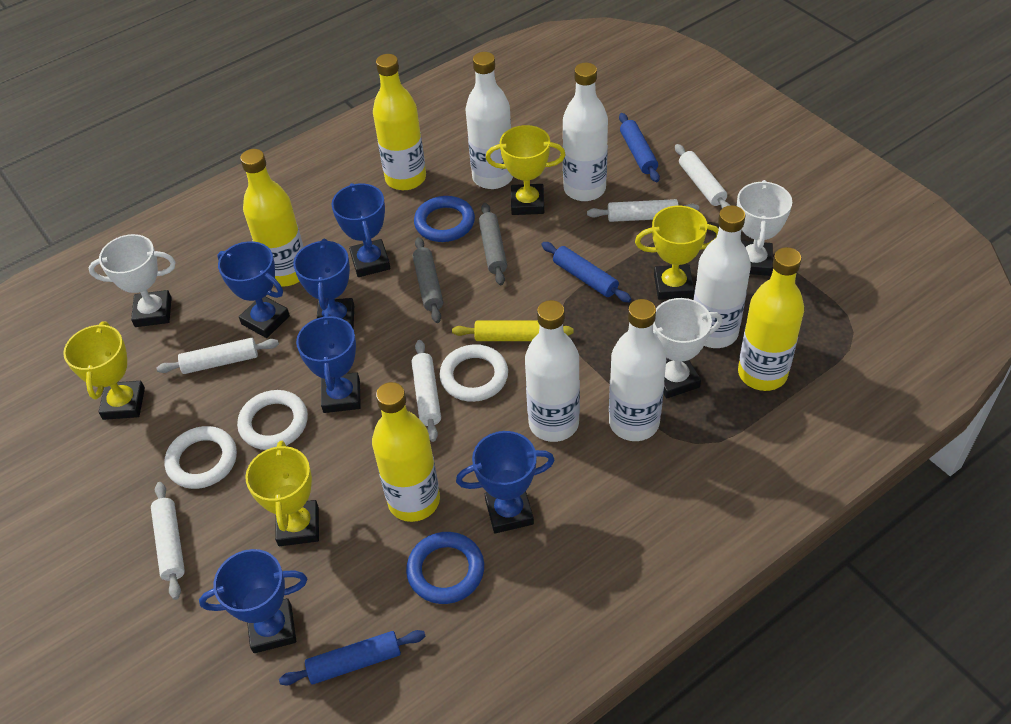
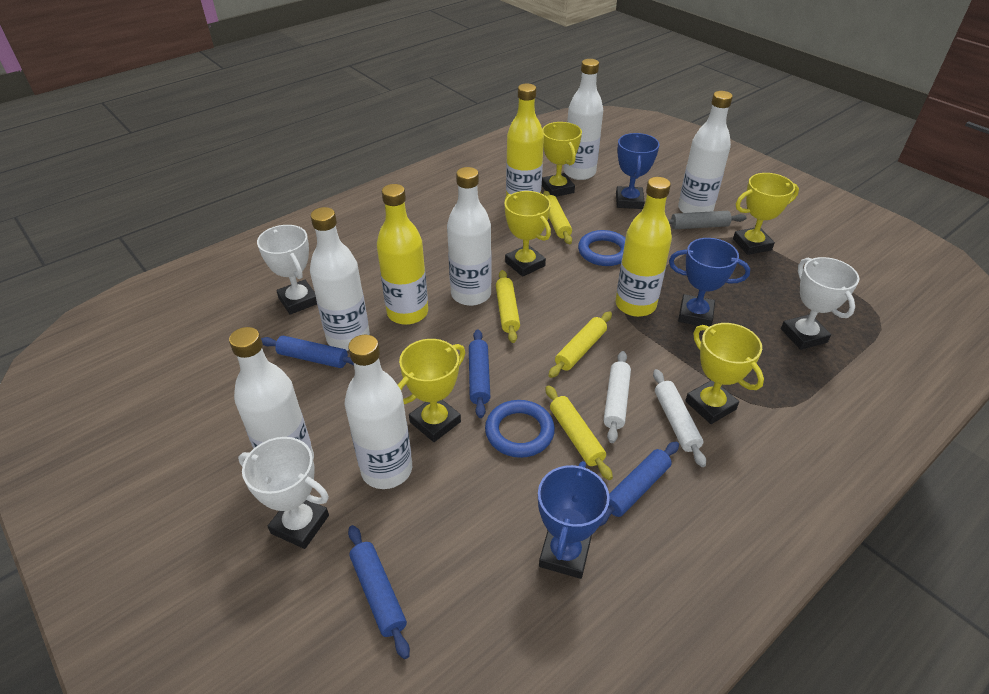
blue rolling pin: [279,630,425,685] [541,242,631,302] [619,113,660,182] = 3 -> [261,336,354,368] [348,525,410,659] [469,329,490,418] [600,441,679,526] = 4
blue trophy: [199,549,307,653] [217,241,290,338] [293,239,354,330] [296,313,361,413] [332,183,390,277] [456,431,555,534] = 6 -> [538,461,610,579] [616,133,659,209] [669,238,750,327] = 3
grey rolling pin: [413,237,443,323] [479,203,507,285] = 2 -> [668,211,746,230] = 1
white bottle: [465,52,513,189] [525,300,580,442] [563,62,608,201] [609,299,666,441] [694,205,751,348] = 5 -> [229,327,314,459] [310,207,370,351] [344,335,412,489] [447,167,492,306] [564,59,603,180] [678,91,733,213] = 6
white ring: [164,426,237,489] [237,390,308,450] [440,344,508,402] = 3 -> none = 0
white rolling pin: [151,482,185,600] [156,338,279,374] [412,340,441,442] [587,199,699,222] [675,144,730,208] = 5 -> [604,351,631,443] [653,369,706,467] = 2
yellow bottle: [240,149,304,287] [372,382,440,522] [373,54,426,190] [738,247,804,391] = 4 -> [377,184,428,325] [506,83,544,196] [616,177,672,317] = 3
yellow rolling pin: [452,320,574,341] = 1 -> [496,270,520,343] [543,191,572,244] [546,385,613,480] [548,311,612,378] = 4
yellow trophy: [63,322,145,420] [245,441,319,546] [486,125,566,215] [635,206,719,300] = 4 -> [398,339,465,442] [504,191,551,277] [542,122,582,197] [685,323,764,424] [733,173,799,255] = 5

